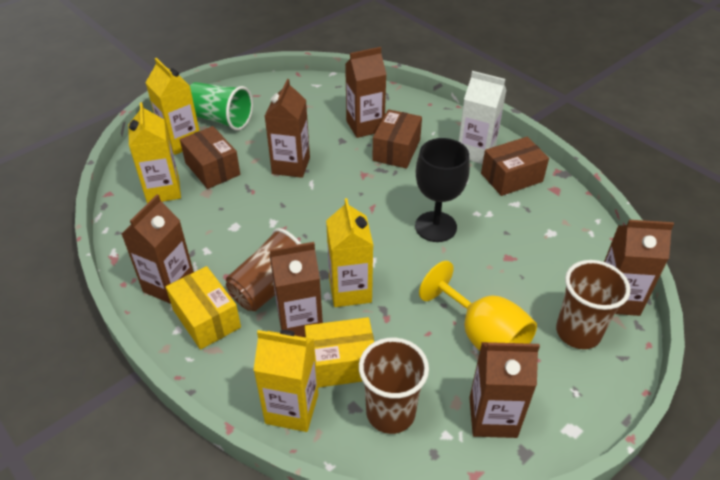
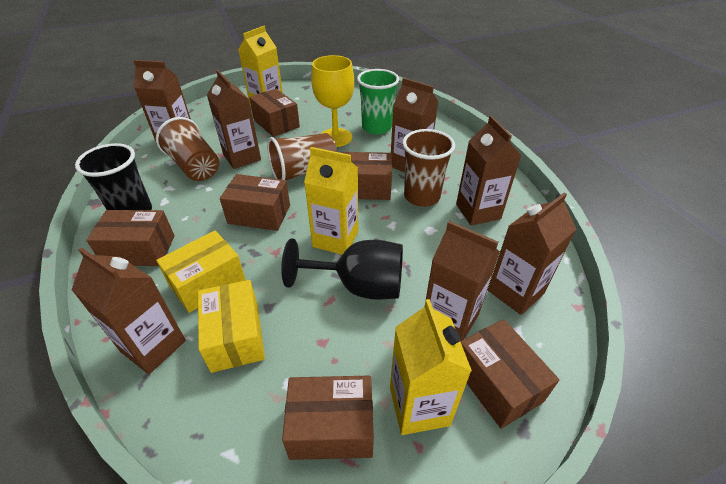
black cup: none = 0 -> [75,143,152,210] = 1
brown box: [180,126,240,189] [372,109,422,168] [481,137,549,196] = 3 -> [86,210,175,266] [220,174,290,231] [249,89,300,137] [282,376,374,460] [342,152,392,200] [460,319,559,429] = 6
brown carton: [122,194,194,304] [265,79,310,178] [269,242,323,337] [345,47,387,138] [469,342,540,438] [604,220,674,316] = 6 -> [72,247,186,374] [134,60,191,144] [207,70,261,169] [391,78,438,172] [426,221,500,341] [456,116,522,226] [488,193,576,315] = 7
white carton: [459,71,506,164] = 1 -> none = 0
yellow carton: [128,102,181,203] [145,58,199,155] [253,330,318,432] [326,198,373,307] = 4 -> [238,26,283,105] [304,147,358,255] [390,299,472,435] = 3

